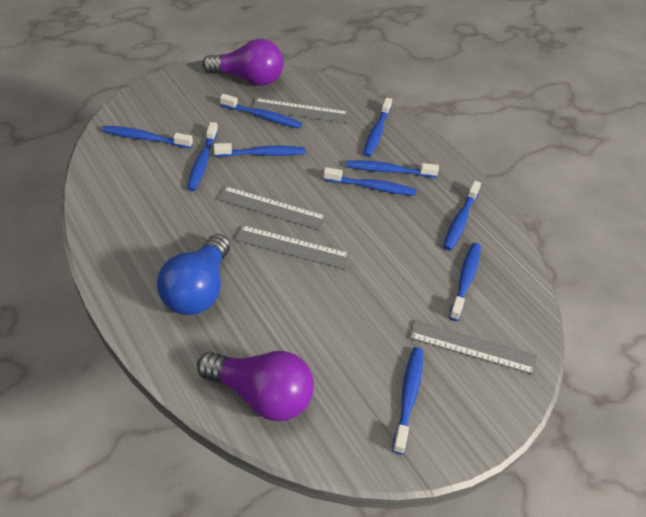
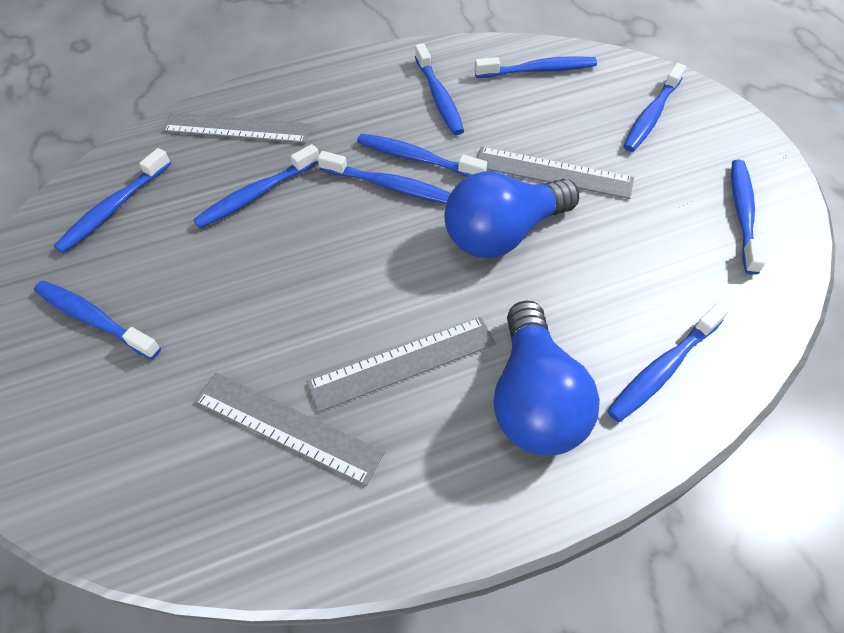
blue light bulb: [157,234,230,315] = 1 -> [444,171,579,258] [494,300,600,456] = 2
purple light bulb: [197,351,314,421] [202,39,284,86] = 2 -> none = 0

